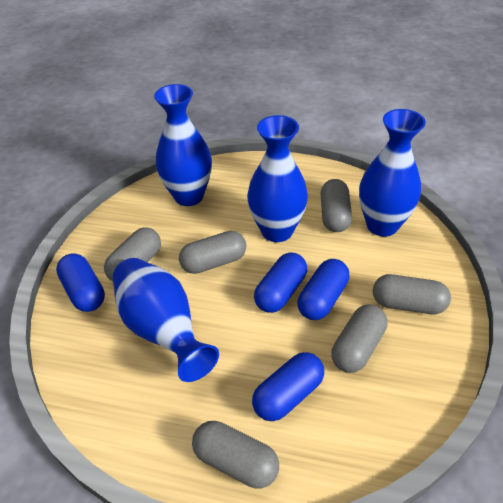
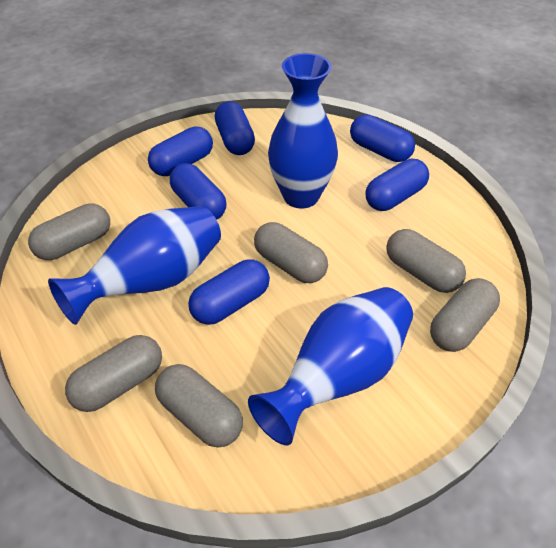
blue capsule: [56,253,105,312] [252,352,324,421] [254,253,307,313] [298,259,350,320] = 4 -> [148,127,213,176] [170,163,227,220] [188,259,270,325] [215,101,255,155] [350,115,415,162] [366,159,429,211] = 6
blue vase: [113,258,219,382] [154,84,212,206] [247,115,308,242] [359,109,426,236] = 4 -> [48,206,221,325] [248,287,413,446] [268,53,338,209] = 3

